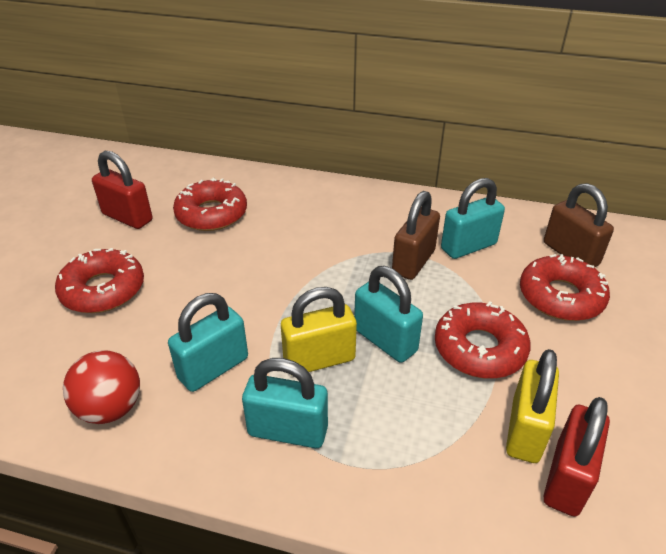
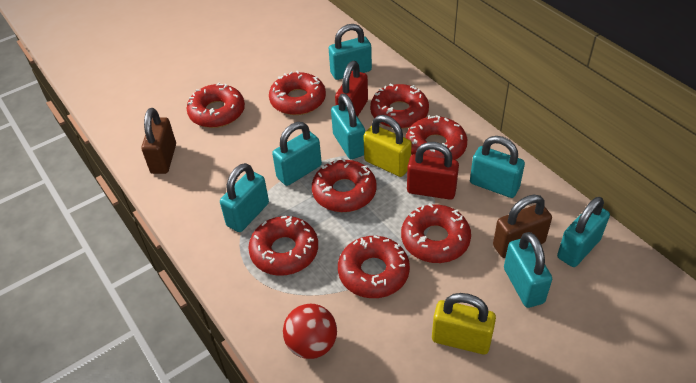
red donut: [55,248,144,313] [173,178,247,231] [435,301,531,379] [520,254,610,321] = 4 -> [187,82,245,128] [248,216,318,276] [269,71,326,115] [312,158,377,212] [338,236,410,298] [370,84,429,129] [401,203,471,263] [406,115,467,160] = 8
turquoise padlock: [168,293,248,392] [242,358,328,448] [354,266,423,363] [441,178,505,259] = 4 -> [220,163,269,232] [272,122,322,186] [329,24,372,80] [331,94,365,159] [470,136,525,198] [504,232,552,308] [557,197,610,267] = 7

